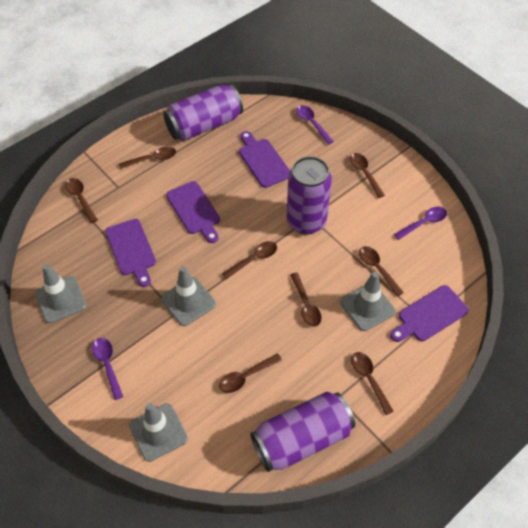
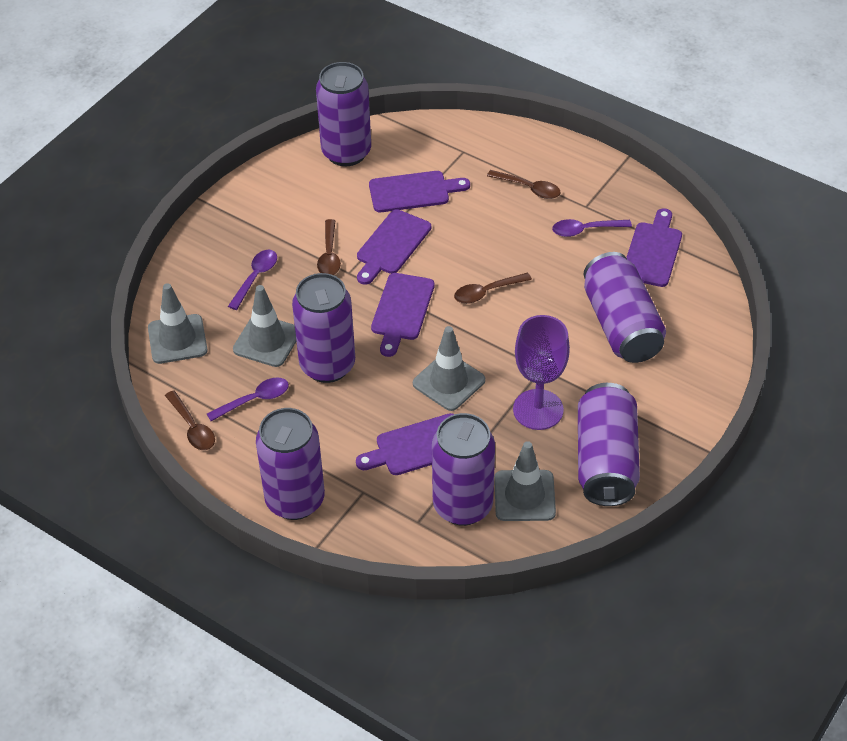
brown spoon: [65,178,98,223] [119,147,176,169] [219,353,282,393] [222,241,277,279] [290,272,321,327] [350,153,385,198] [351,352,394,415] [359,246,404,297] = 8 -> [165,390,215,450] [317,219,341,275] [454,273,532,304] [487,170,561,199] = 4
purple can: [163,84,243,141] [250,392,355,472] [286,156,332,235] = 3 -> [256,408,325,520] [292,273,355,383] [316,62,371,166] [432,413,495,526] [578,383,640,506] [584,252,666,363] = 6
purple cutting board: [105,219,156,287] [166,181,220,243] [239,131,290,188] [390,285,469,342] = 4 -> [356,413,454,475] [357,209,431,285] [369,171,470,212] [371,273,435,357] [626,208,682,287] = 5
purple goblet: none = 0 -> [513,315,570,430] = 1

